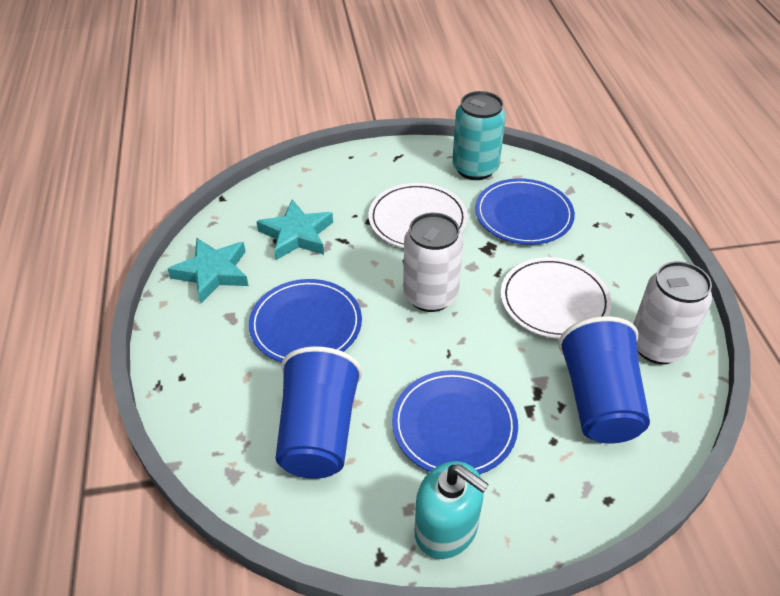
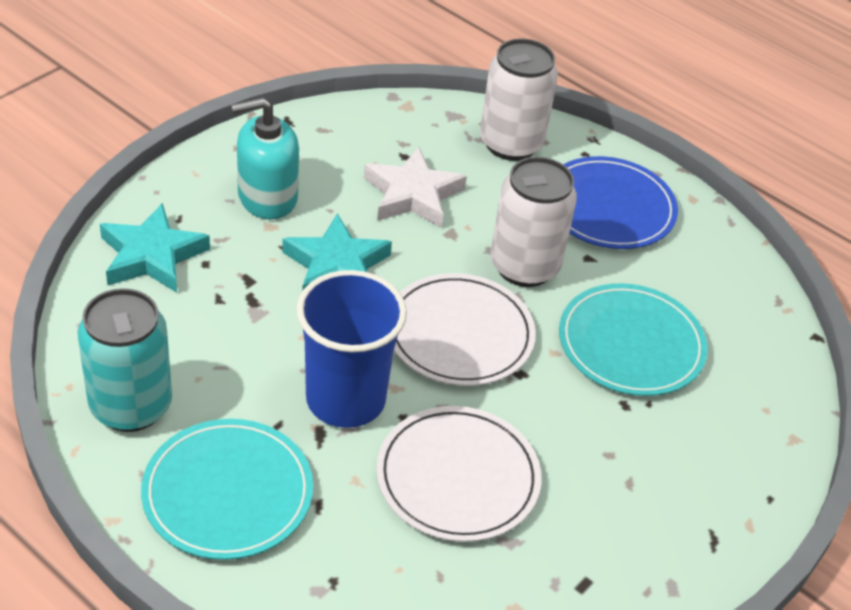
blue cup: [275,346,362,479] [558,316,650,443] = 2 -> [296,270,407,428] = 1
blue plate: [249,279,362,362] [392,370,518,474] [475,178,575,245] = 3 -> [563,156,678,249] = 1
turquoise plate: none = 0 -> [141,419,313,560] [559,283,708,396] = 2
white star: none = 0 -> [364,146,467,228] = 1

